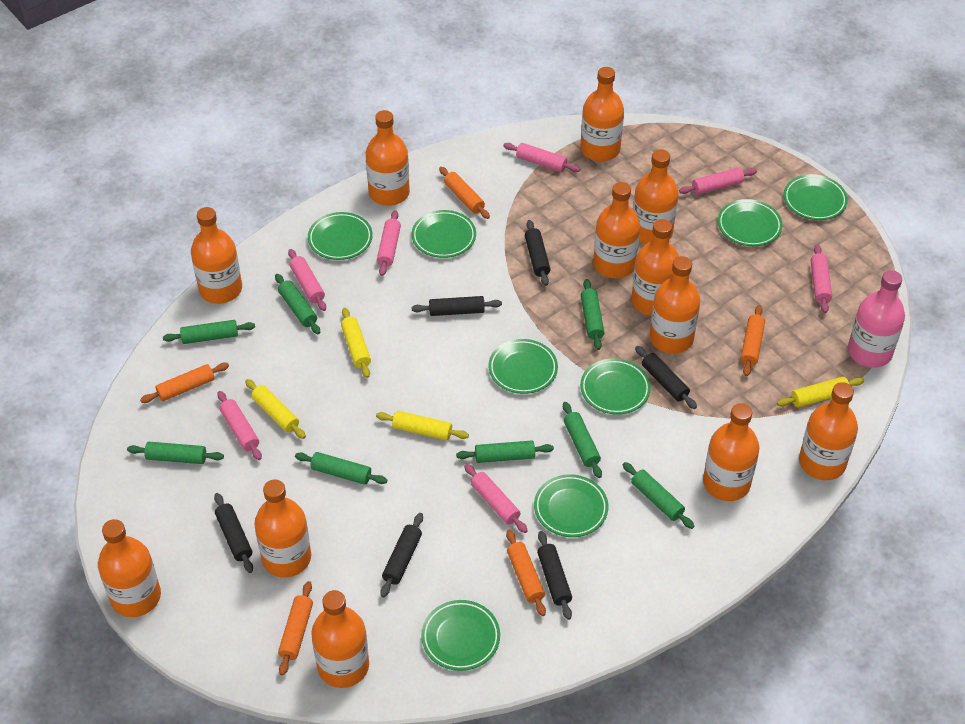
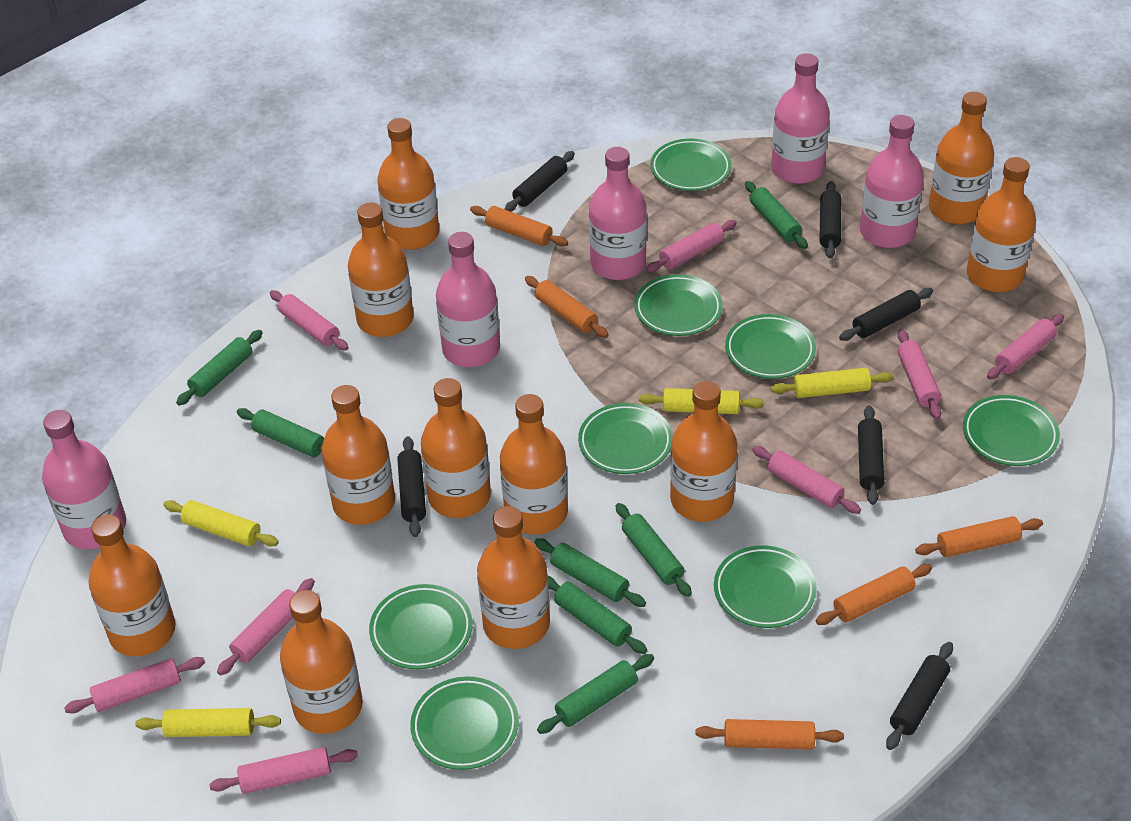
green rolling pin: [127,442,224,464] [163,320,255,344] [275,274,320,334] [295,452,387,485] [456,441,554,463] [563,402,602,478] [581,279,604,350] [623,462,694,529] = 8 -> [176,330,263,406] [237,408,324,457] [534,538,646,607] [537,654,654,734] [548,576,647,654] [616,503,692,597] [745,181,808,249] = 7
orange bottle: [98,519,161,617] [191,207,242,304] [254,479,311,578] [311,590,369,688] [366,110,410,206] [580,67,624,161] [593,182,640,278] [631,219,679,316] [633,149,678,244] [650,256,700,354] [703,403,759,501] [799,382,858,480] = 12 -> [88,514,175,656] [280,590,363,734] [322,385,395,525] [348,202,414,337] [377,118,439,250] [421,378,491,518] [477,506,550,649] [500,394,568,535] [670,381,737,522] [929,92,994,224] [967,157,1036,292] = 11
pink bottle: [848,270,905,368] = 1 -> [42,410,126,549] [436,232,500,367] [589,147,647,280] [771,53,830,184] [860,115,924,248] = 5
pink rolling pin: [217,391,262,460] [288,249,326,311] [377,210,401,276] [464,464,528,533] [503,143,580,172] [679,167,757,195] [811,244,832,313] = 7 -> [64,657,205,713] [209,747,358,794] [217,578,315,675] [270,290,349,350] [646,220,737,272] [752,446,861,514] [897,329,941,420] [987,314,1064,379] = 8

